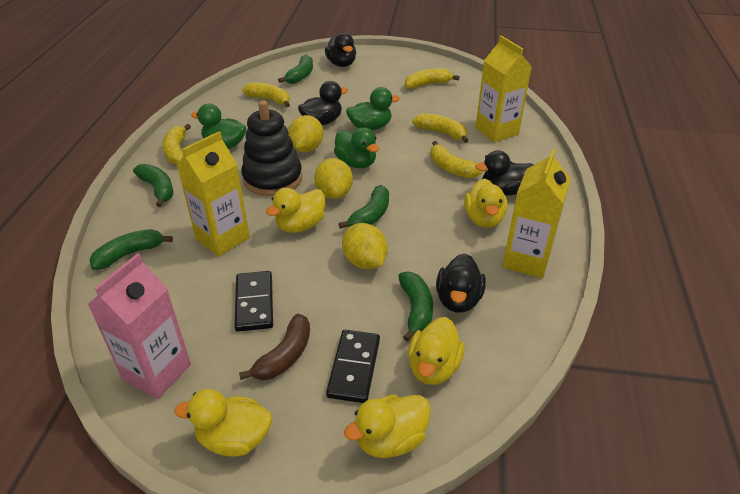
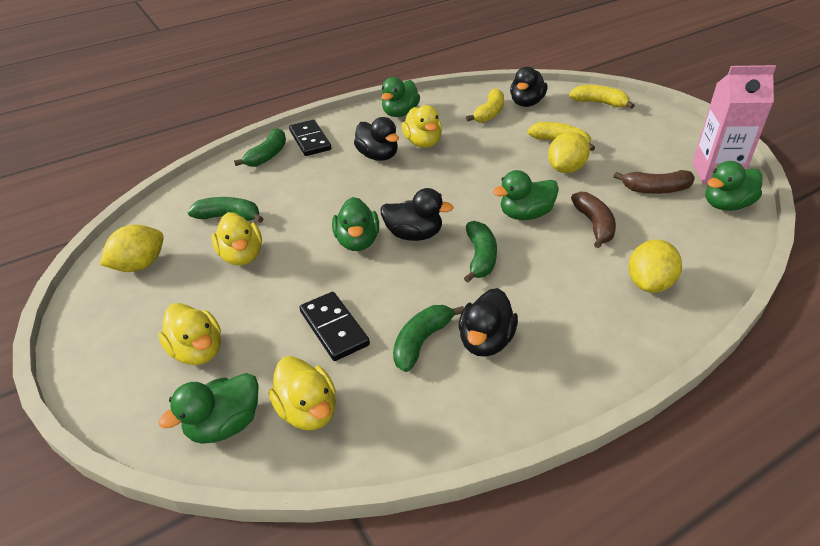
black stacking toy: [241,100,302,196] = 1 -> none = 0
brown banana: [239,314,310,380] = 1 -> [571,192,616,248] [614,170,695,194] = 2
green banana: [89,229,173,270] [133,164,173,207] [278,55,313,84] [339,185,389,229] [398,272,433,342] = 5 -> [188,197,264,223] [234,128,286,167] [393,305,464,372] [464,221,497,283] = 4
green duck: [191,104,246,149] [334,127,379,168] [346,87,400,131] = 3 -> [159,373,259,444] [332,197,379,251] [381,77,420,117] [493,170,559,220] [706,161,762,211] = 5
yellow banana: [162,124,191,164] [242,82,290,107] [405,68,459,89] [412,113,469,143] [430,141,483,178] = 5 -> [466,88,504,123] [527,122,595,151] [569,85,635,109] = 3
yellow carton: [177,131,250,257] [475,36,532,142] [502,149,571,278] = 3 -> none = 0
yellow duck: [174,389,272,457] [266,188,325,233] [344,394,431,458] [408,317,465,385] [464,178,508,228] = 5 -> [158,303,221,365] [212,212,262,266] [269,356,336,430] [402,105,442,148] = 4

